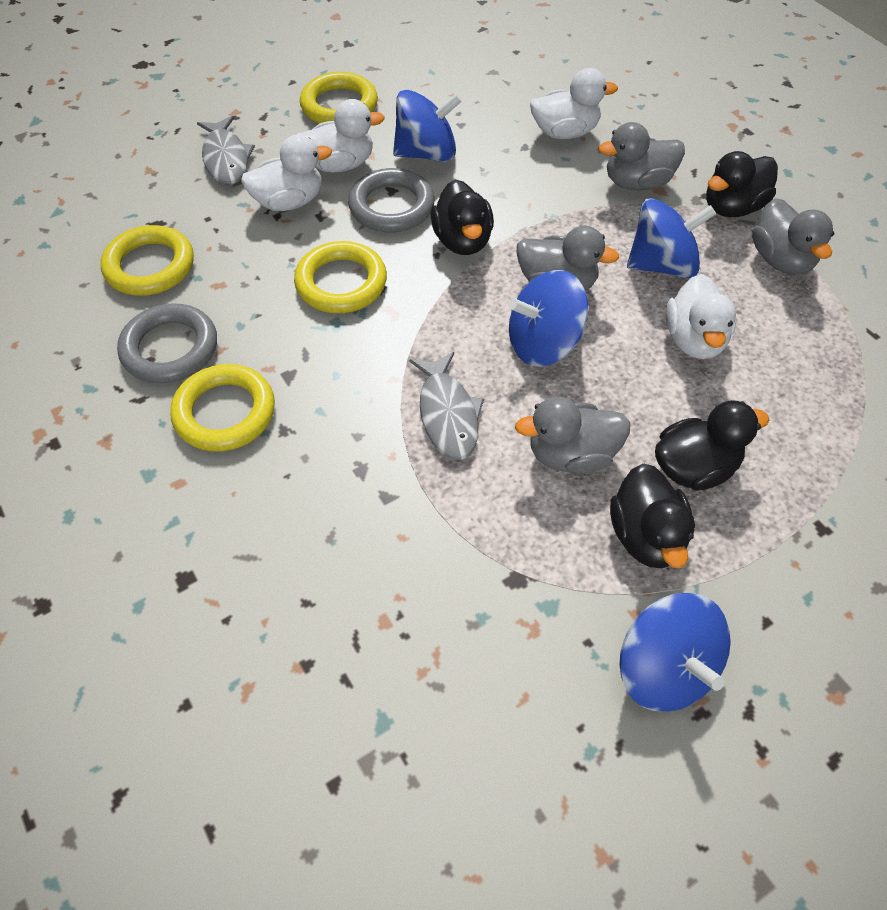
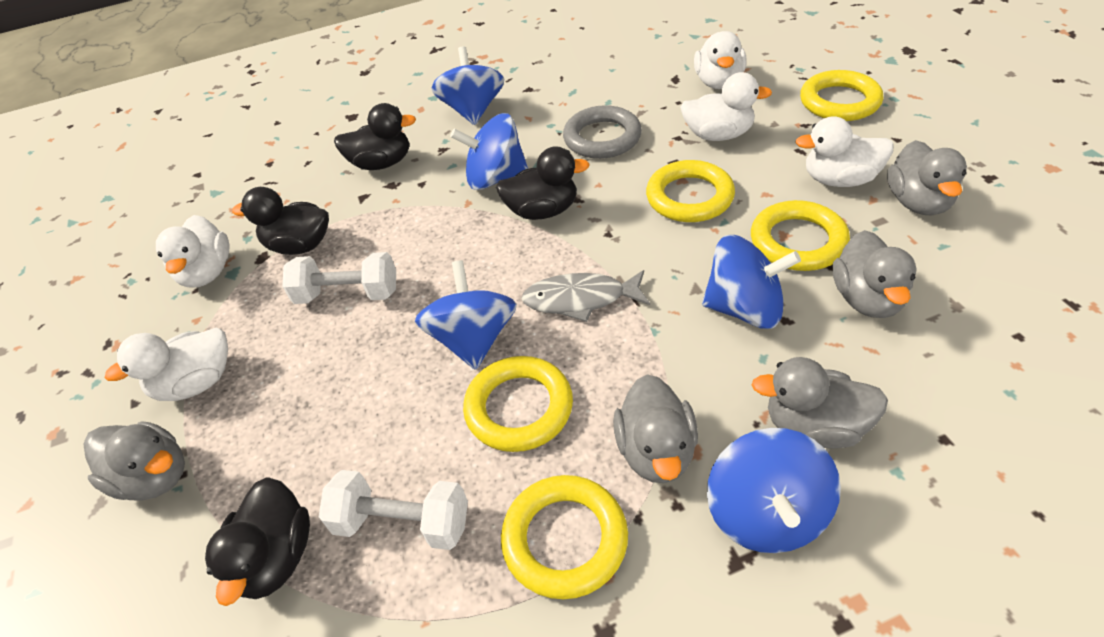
blue spinning top: [393,90,462,162] [509,270,589,367] [619,593,731,712] [627,198,716,278] = 4 -> [415,260,517,370] [432,46,504,125] [450,113,528,190] [702,235,801,329] [707,428,841,553] = 5
grey duck: [515,397,630,473] [517,226,619,291] [598,122,685,191] [752,198,834,275] = 4 -> [83,421,185,501] [613,374,698,483] [752,357,888,449] [833,230,917,318] [887,140,967,215] = 5
grey fish: [197,116,255,185] [409,352,484,460] = 2 -> [522,270,650,322] = 1
grey ring: [117,304,217,383] [348,168,434,233] = 2 -> [563,105,642,159] = 1
white duck: [241,134,332,211] [298,99,385,173] [530,68,618,139] [666,274,736,359] = 4 -> [105,328,228,401] [156,215,230,288] [680,72,772,141] [694,31,747,89] [795,116,894,187] = 5
white dumbbell: none = 0 -> [282,252,396,304] [319,470,468,550] = 2
yellow ring: [101,225,194,296] [170,364,275,452] [294,241,387,313] [300,72,378,124] = 4 -> [463,356,573,452] [501,475,628,599] [646,160,735,222] [751,200,850,271] [800,70,883,121] = 5

